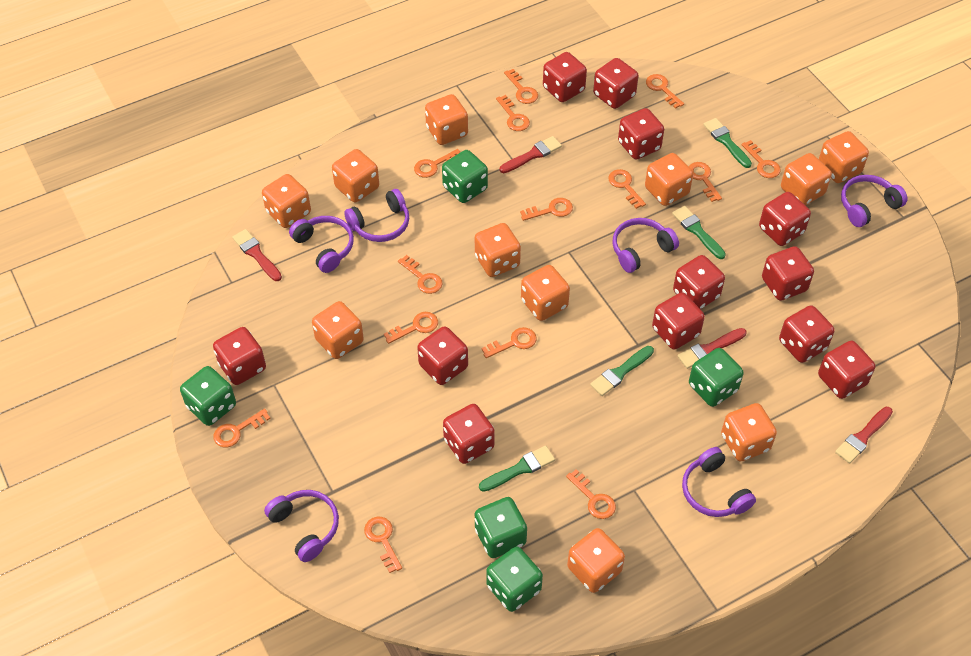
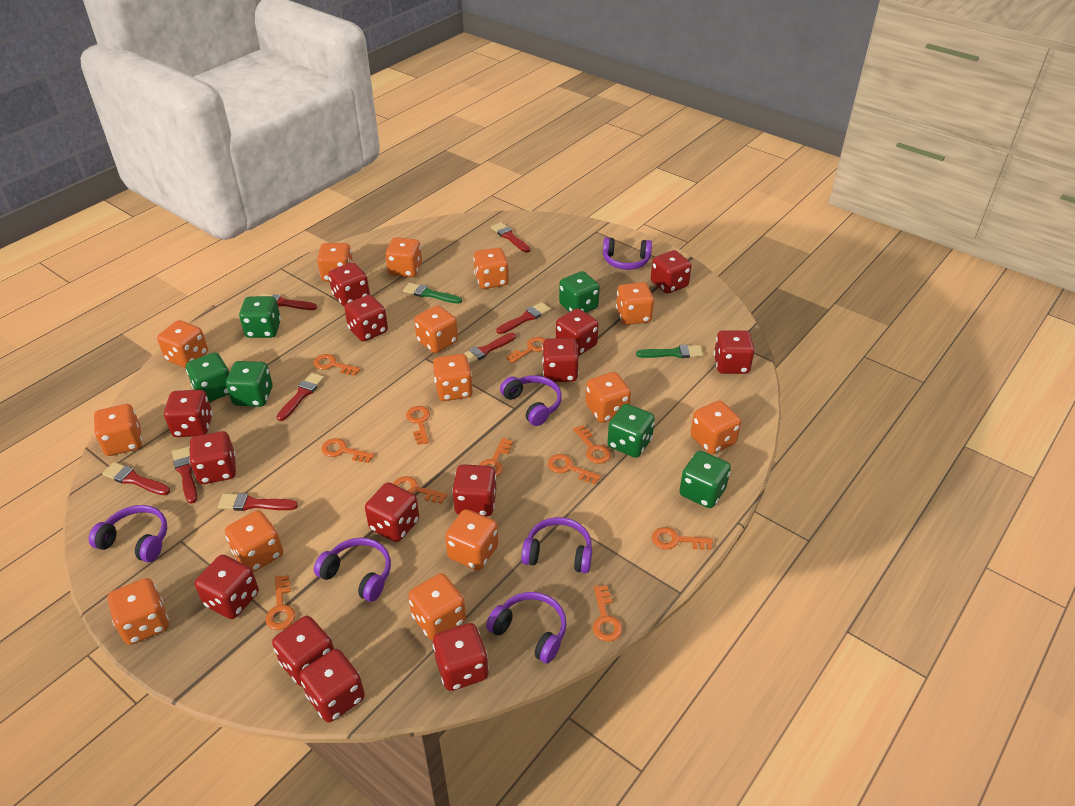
green brush: [479,446,555,492] [590,346,654,396] [672,206,726,259] [703,118,752,168] = 4 -> [403,283,462,304] [636,345,703,358] = 2
green dice: [180,366,236,426] [442,150,488,203] [475,497,527,558] [486,547,543,612] [689,348,744,407] = 5 -> [186,353,229,402] [226,361,273,407] [239,296,281,338] [559,271,600,313] [607,404,655,458] [679,451,731,508] = 6
orange dice: [262,174,311,228] [312,301,364,359] [332,149,379,202] [425,94,468,145] [475,223,521,277] [521,265,570,321] [567,528,625,593] [645,153,693,206] [721,403,777,461] [781,153,832,205] [819,131,869,183] = 11 -> [94,404,142,456] [108,578,169,645] [157,320,208,368] [225,510,283,572] [317,243,353,282] [385,237,422,277] [408,573,466,641] [414,305,458,353] [433,354,473,401] [445,509,498,570] [473,248,509,289] [586,372,631,423] [616,282,654,325] [691,400,741,454] = 14
orange key: [213,408,271,447] [364,517,402,573] [384,312,438,344] [398,255,443,294] [414,149,460,178] [481,327,537,358] [496,95,530,131] [504,69,538,104] [520,198,573,221] [566,469,616,519] [608,169,646,209] [646,74,684,109] [689,162,722,202] [741,140,781,178] = 14 -> [266,575,295,630] [313,354,361,376] [321,438,374,463] [393,476,447,504] [406,406,430,445] [479,438,513,477] [506,337,546,364] [548,454,601,484] [573,425,611,464] [593,585,622,642] [652,527,713,550] = 11
red brush: [232,229,282,281] [500,136,562,173] [677,328,747,369] [835,407,893,464] = 4 -> [102,462,170,495] [172,447,197,504] [218,493,298,511] [260,293,317,310] [276,373,324,421] [463,333,516,365] [491,222,531,253] [496,302,551,334] = 8
red dice: [213,327,266,385] [417,326,468,385] [443,404,495,464] [543,52,587,102] [593,58,639,109] [618,108,664,160] [652,292,705,350] [673,255,725,309] [759,192,811,246] [762,246,814,301] [779,305,835,363] [818,341,875,399] = 12 -> [164,390,212,437] [189,431,236,484] [195,555,259,619] [272,616,334,687] [300,649,365,722] [328,262,370,307] [344,295,388,342] [365,482,419,542] [433,623,489,691] [452,464,496,517] [542,338,579,382] [556,308,599,356] [651,250,692,294] [714,330,755,374] = 14

